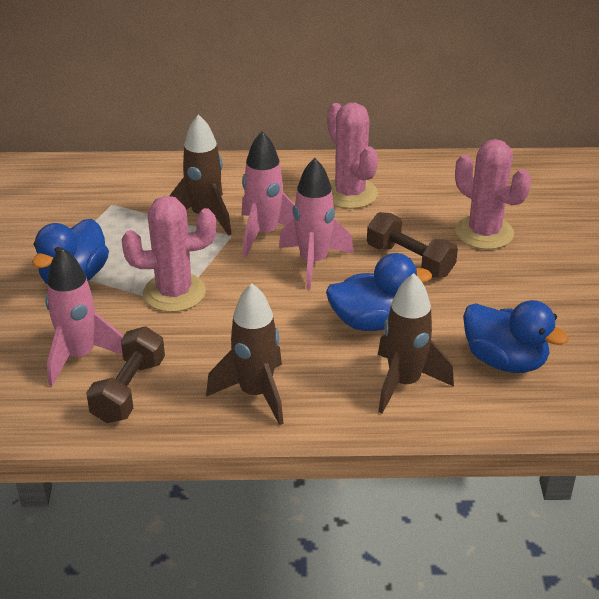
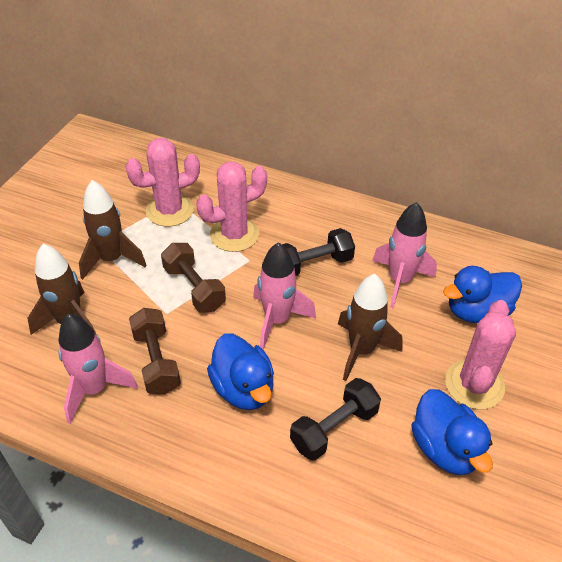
black dumbbell: none = 0 -> [282,228,355,276] [290,378,381,461] = 2

